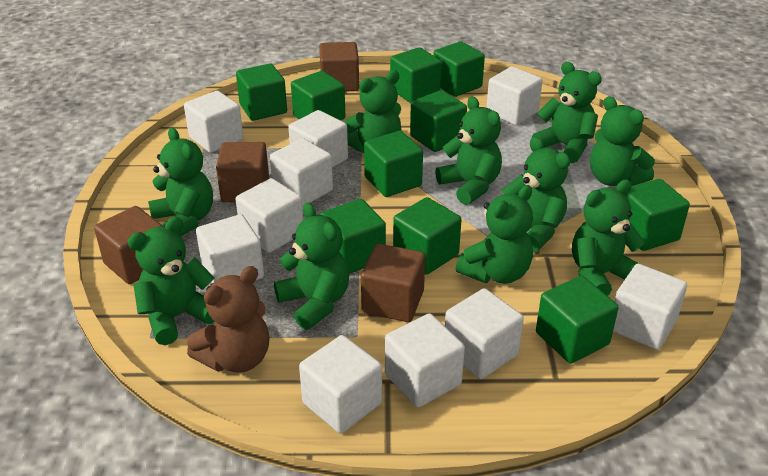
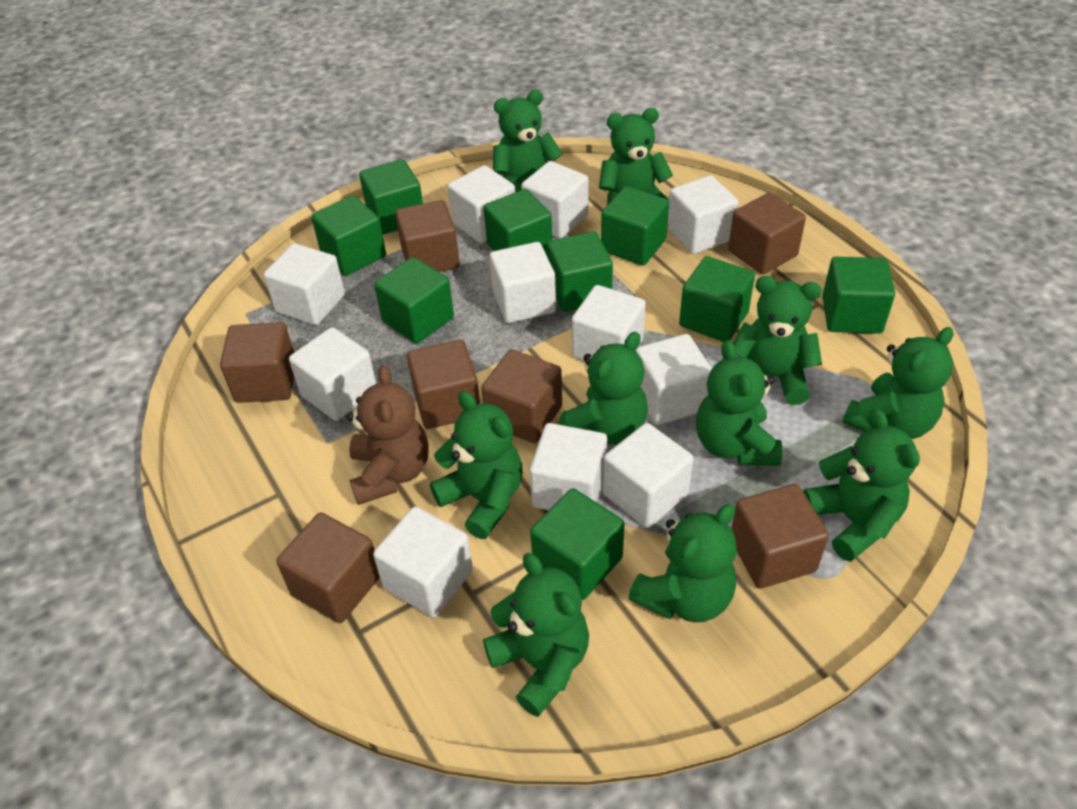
brown cube: [94,206,163,284] [216,142,269,202] [319,42,359,92] [361,244,425,322] = 4 -> [220,322,294,403] [276,513,380,623] [395,200,460,272] [407,340,480,429] [481,349,562,443] [728,192,806,275] [731,484,829,589] = 7
green cube: [236,63,287,121] [291,71,345,120] [320,199,386,274] [364,131,423,197] [390,47,442,103] [393,197,462,275] [410,90,467,152] [433,41,485,97] [536,276,618,364] [625,179,690,251] = 10 -> [311,195,386,276] [359,159,423,235] [374,257,454,344] [484,189,552,255] [530,488,624,600] [547,231,613,312] [601,186,669,266] [679,256,755,342] [822,257,895,334] = 9
white cube: [184,91,243,153] [196,214,264,283] [236,178,303,253] [270,138,333,207] [288,110,348,168] [299,335,382,433] [385,313,465,408] [445,288,524,379] [486,66,543,125] [613,264,687,350] = 10 -> [264,243,345,325] [289,327,377,421] [373,506,473,618] [448,165,515,243] [489,242,556,323] [521,161,588,238] [530,423,607,510] [572,285,646,361] [603,423,694,528] [635,334,712,425] [667,175,739,254] = 11

